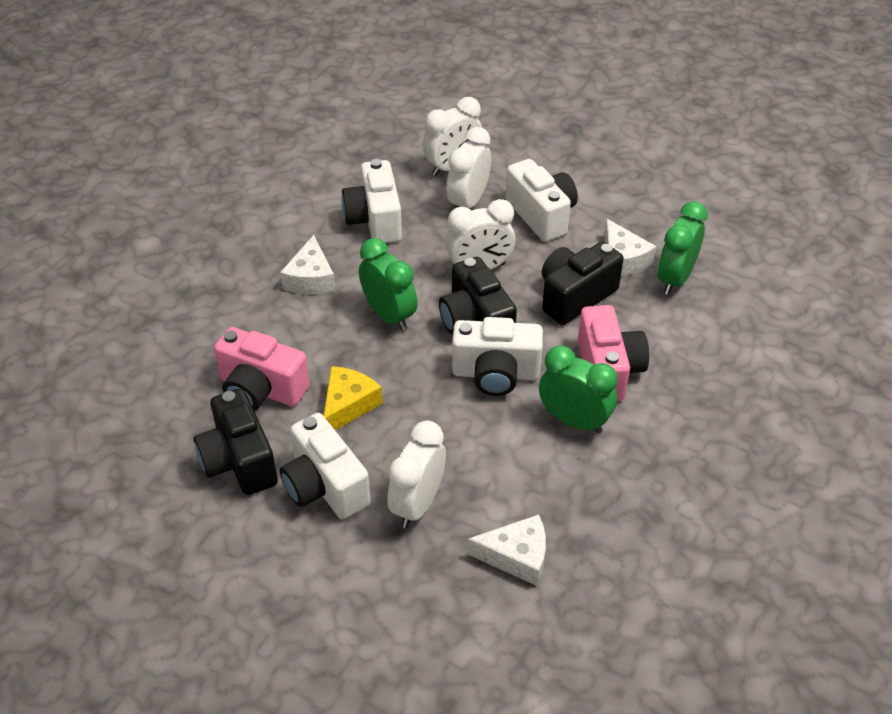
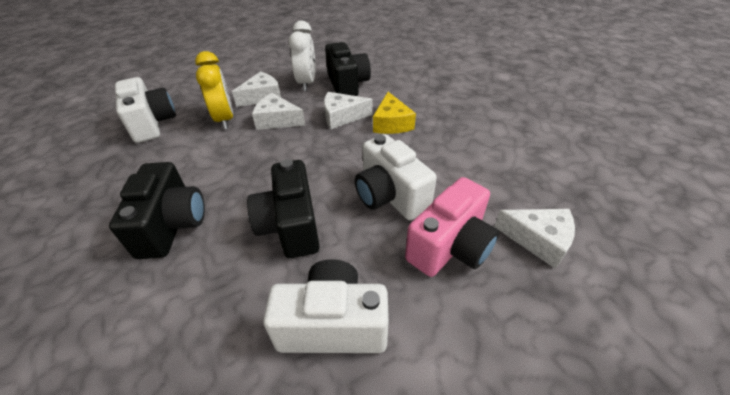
green clock: [359,238,418,331] [539,345,618,434] [658,201,708,295] = 3 -> none = 0
pink camera: [214,327,310,411] [578,305,649,401] = 2 -> [405,177,499,277] = 1
white camera: [280,413,371,519] [342,159,402,243] [452,317,543,396] [505,159,578,242] = 4 -> [115,77,176,143] [263,259,389,353] [355,134,437,220] = 3
white cheese: [280,235,335,294] [468,515,546,586] [604,219,656,276] = 3 -> [232,71,281,107] [252,93,305,130] [324,92,372,129] [494,209,575,269] = 4
white clock: [387,421,446,528] [422,97,482,176] [445,199,515,270] [446,127,491,208] = 4 -> [288,21,315,91] = 1
yellow clock: none = 0 -> [195,51,233,129] = 1

